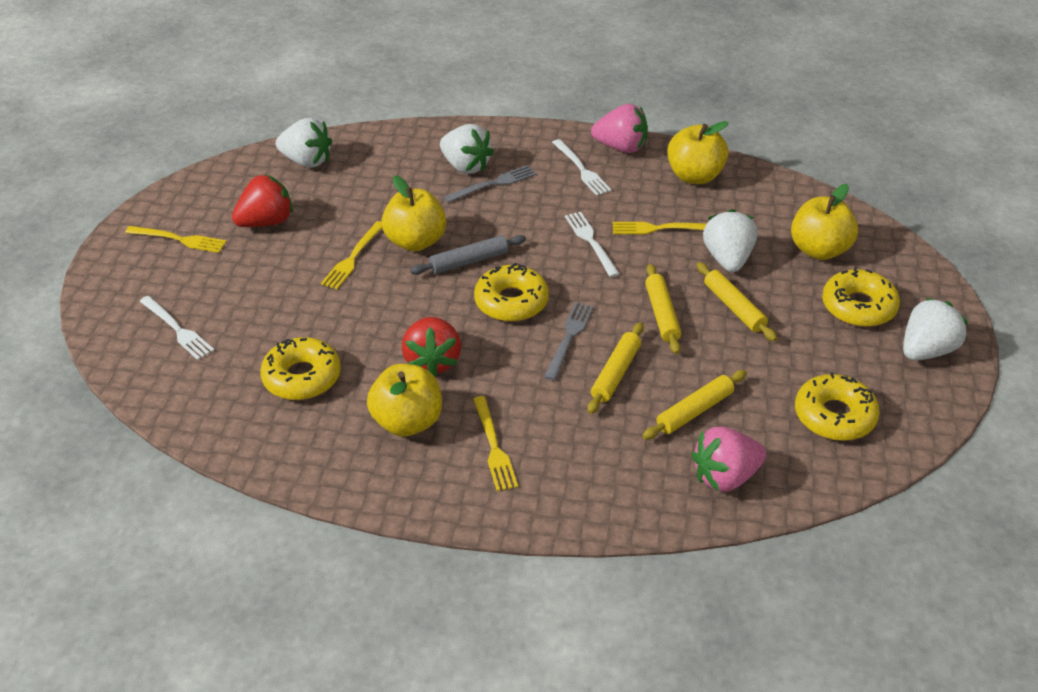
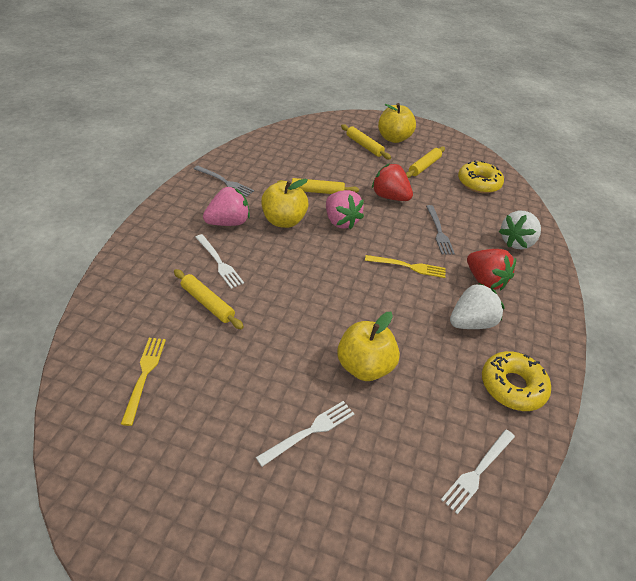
grey rolling pin: [410,235,526,275] = 1 -> none = 0
white strawberry: [276,118,332,168] [440,124,494,174] [703,209,758,272] [903,298,968,360] = 4 -> [450,283,505,329] [499,211,541,249] = 2
yellow apple: [367,364,442,437] [382,175,446,252] [667,121,729,184] [791,184,858,260] = 4 -> [261,179,309,228] [337,312,400,381] [378,103,416,143] = 3
yellow donut: [260,337,341,400] [474,263,549,322] [795,373,880,441] [822,267,900,327] = 4 -> [458,160,504,193] [482,351,551,411] = 2
yellow fork: [125,226,227,253] [321,221,382,289] [473,396,518,491] [612,222,706,234] = 4 -> [121,338,166,426] [365,255,446,278] = 2

